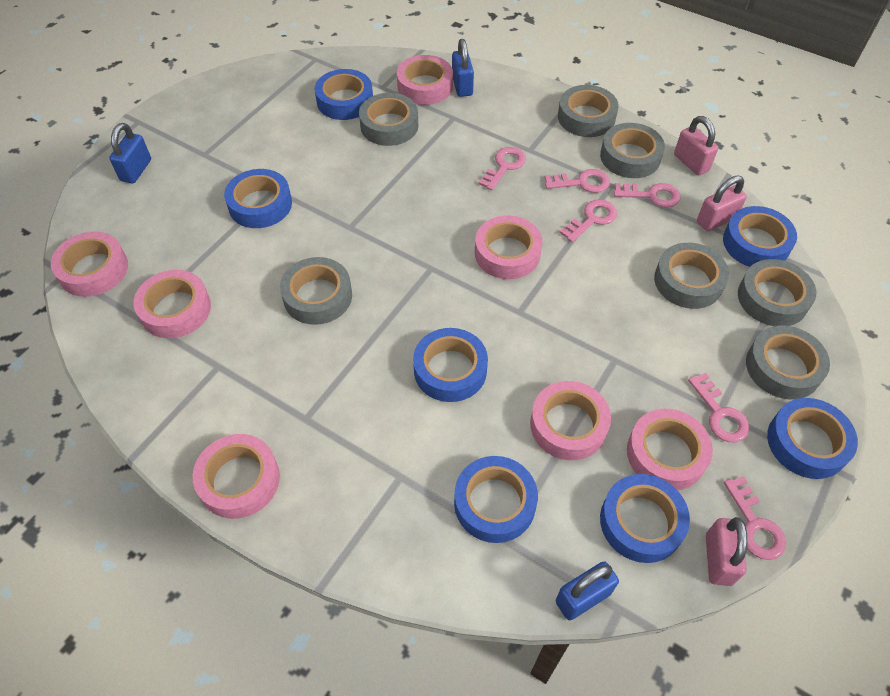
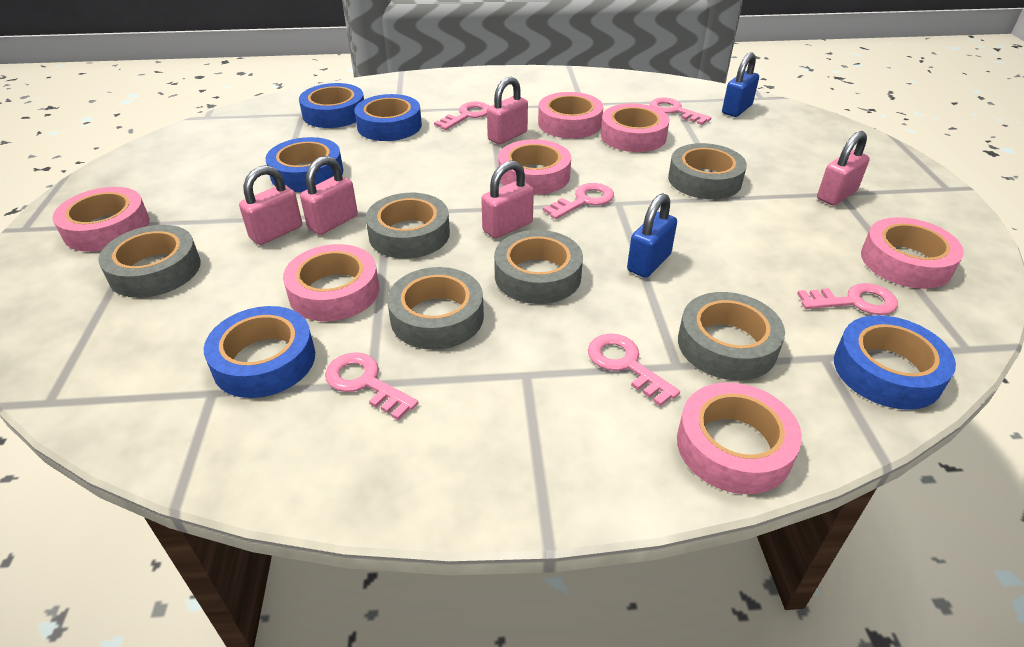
blue padlock: [109,123,151,183] [452,39,474,97] [556,562,619,620] = 3 -> [627,193,677,278] [722,52,759,117] = 2
blue tape: [224,169,292,228] [315,69,373,120] [413,328,488,402] [454,456,538,543] [600,474,690,563] [723,206,797,267] [767,398,858,479] = 7 -> [204,306,315,398] [266,137,343,192] [299,83,364,128] [354,94,422,141] [834,315,956,410] = 5
grey tape: [280,257,352,325] [359,93,418,146] [558,85,619,137] [600,123,665,178] [654,243,729,309] [738,259,816,326] [746,326,830,399] = 7 -> [98,225,201,298] [366,193,450,259] [387,267,484,350] [494,230,583,304] [668,143,747,199] [678,292,785,380] = 6
pink padlock: [674,116,718,175] [697,176,747,231] [706,517,747,586] = 3 -> [239,165,302,245] [300,156,358,235] [481,161,534,239] [487,77,528,144] [817,131,870,206] = 5

